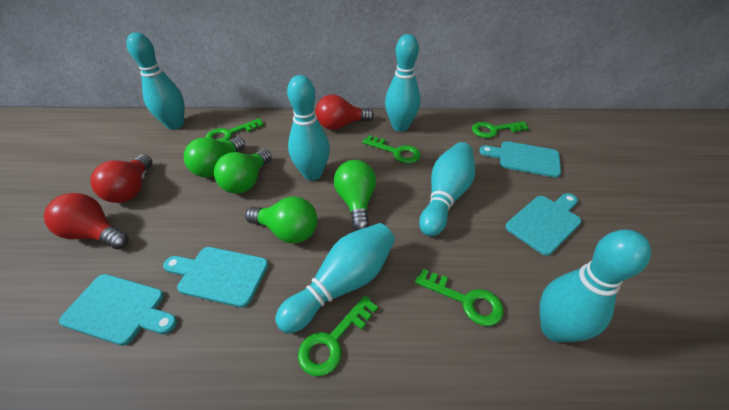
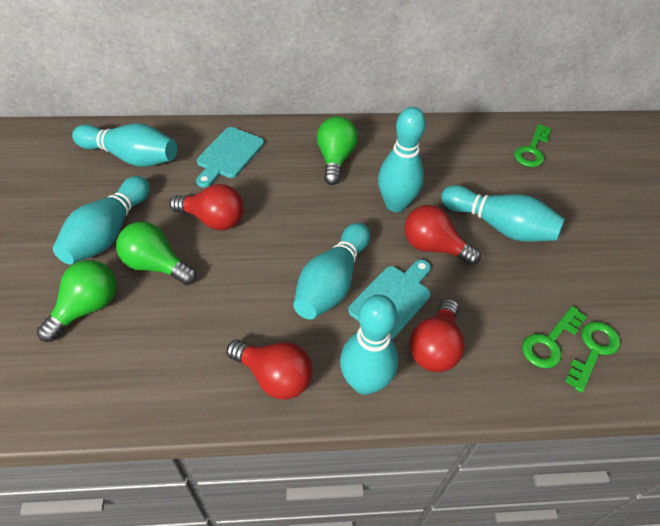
green key: [205,118,264,141] [298,295,378,377] [362,135,421,164] [415,269,504,326] [472,121,529,138] = 5 -> [514,124,551,167] [522,306,586,368] [565,322,620,393] = 3
green light bulb: [184,137,245,177] [214,149,272,194] [245,196,318,243] [334,160,376,231] = 4 -> [37,260,117,342] [116,222,197,285] [317,116,358,185] = 3
red light bulb: [44,193,129,249] [91,154,152,203] [315,94,374,130] = 3 -> [169,184,244,230] [226,339,313,399] [404,205,481,265] [409,298,465,372] = 4
turquoise cutting board: [59,274,177,346] [163,247,268,308] [479,141,561,178] [506,193,582,256] = 4 -> [196,127,264,188] [348,259,431,340] = 2

